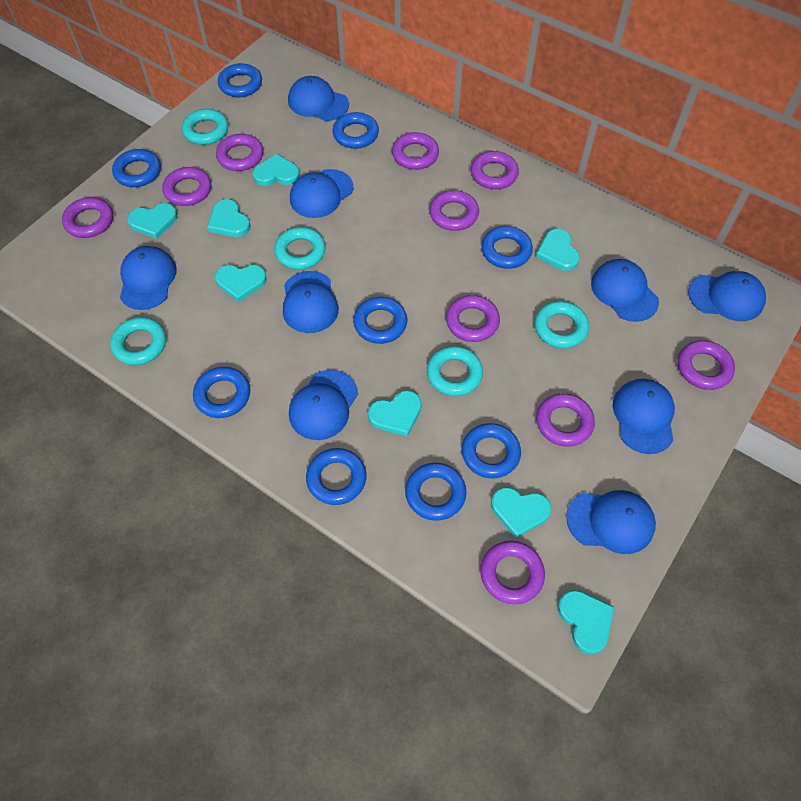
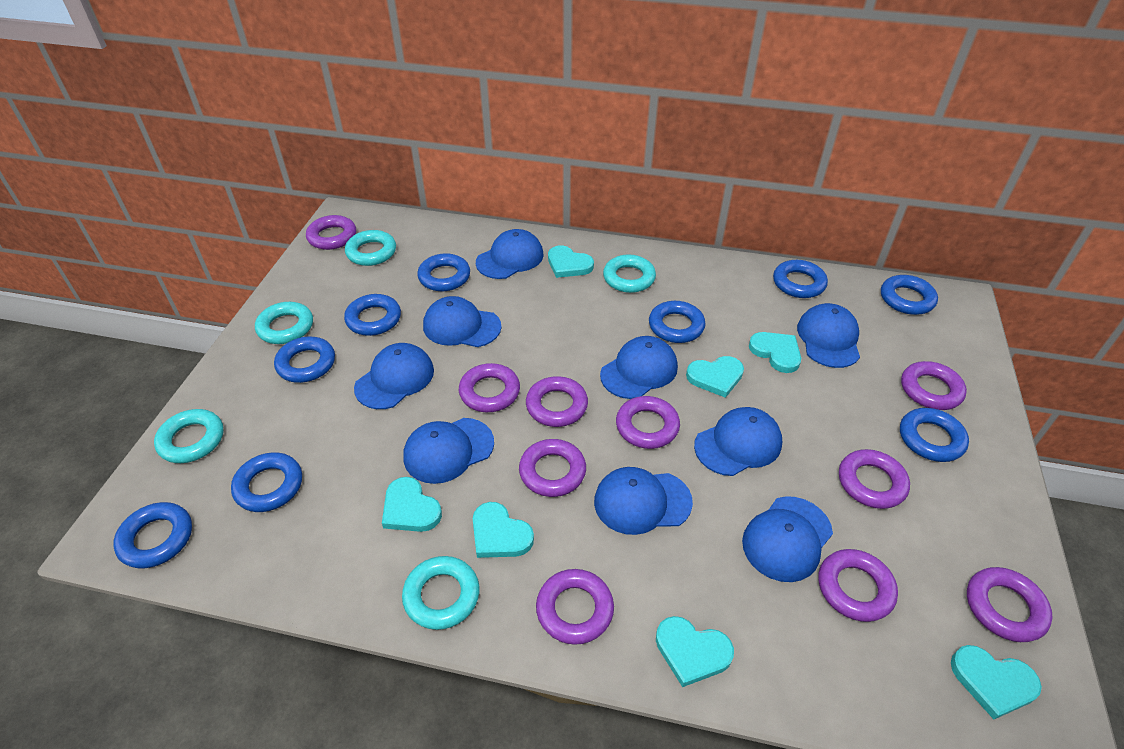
turquoise heart: [127,203,177,239] [207,199,251,237] [215,265,267,302] [253,154,300,186] [368,390,422,437] [491,487,551,538] [536,229,580,271] [558,590,614,654] = 8 -> [382,477,442,532] [473,502,534,558] [548,245,594,278] [656,616,734,687] [686,356,744,398] [749,332,801,373] [951,645,1042,719] = 7

